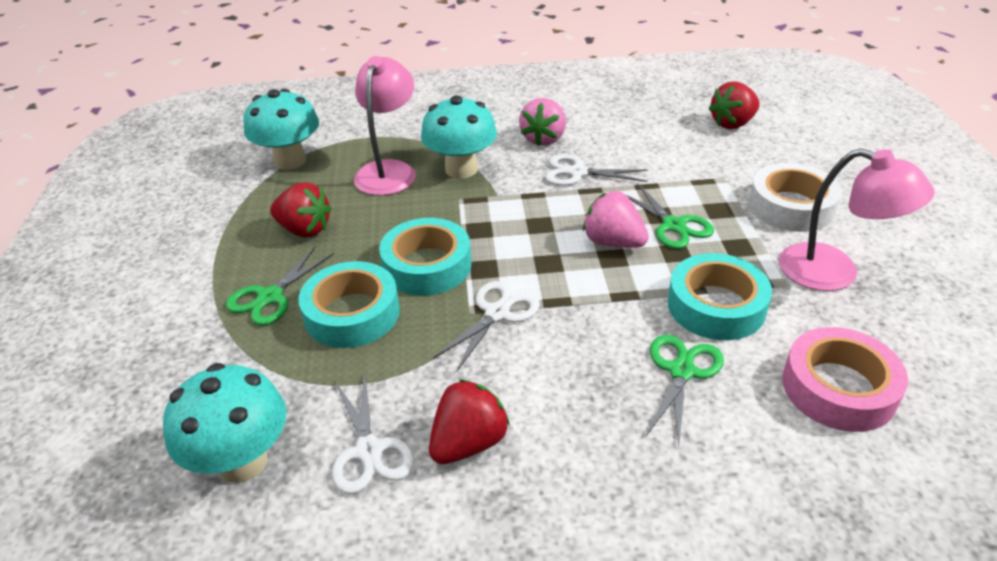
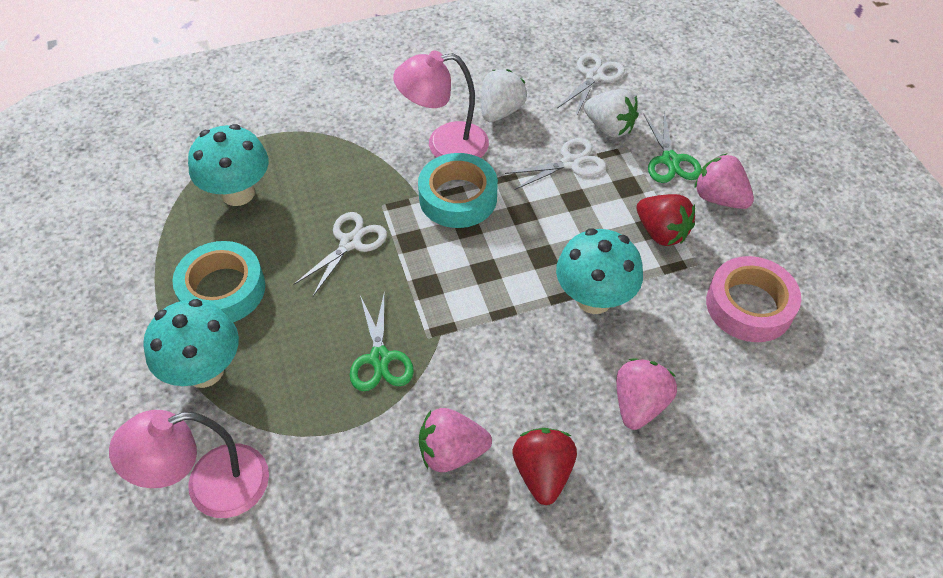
green scissors: [226,247,334,325] [625,183,714,249] [646,335,724,445] = 3 -> [350,291,414,391] [644,111,702,183] = 2
pink strawberry: [519,98,566,146] [583,191,649,248] = 2 -> [419,408,492,472] [616,358,677,430] [694,154,754,209] = 3
red strawberry: [270,182,332,237] [429,379,510,464] [709,81,760,129] = 3 -> [513,428,577,505] [637,194,695,246] = 2
turquoise tape: [298,261,400,348] [379,218,472,296] [668,253,772,340] = 3 -> [172,241,265,322] [418,153,498,228] = 2
white strawberry: none = 0 -> [481,69,527,122] [584,89,639,138] = 2
white tape: [749,163,842,232] = 1 -> none = 0

